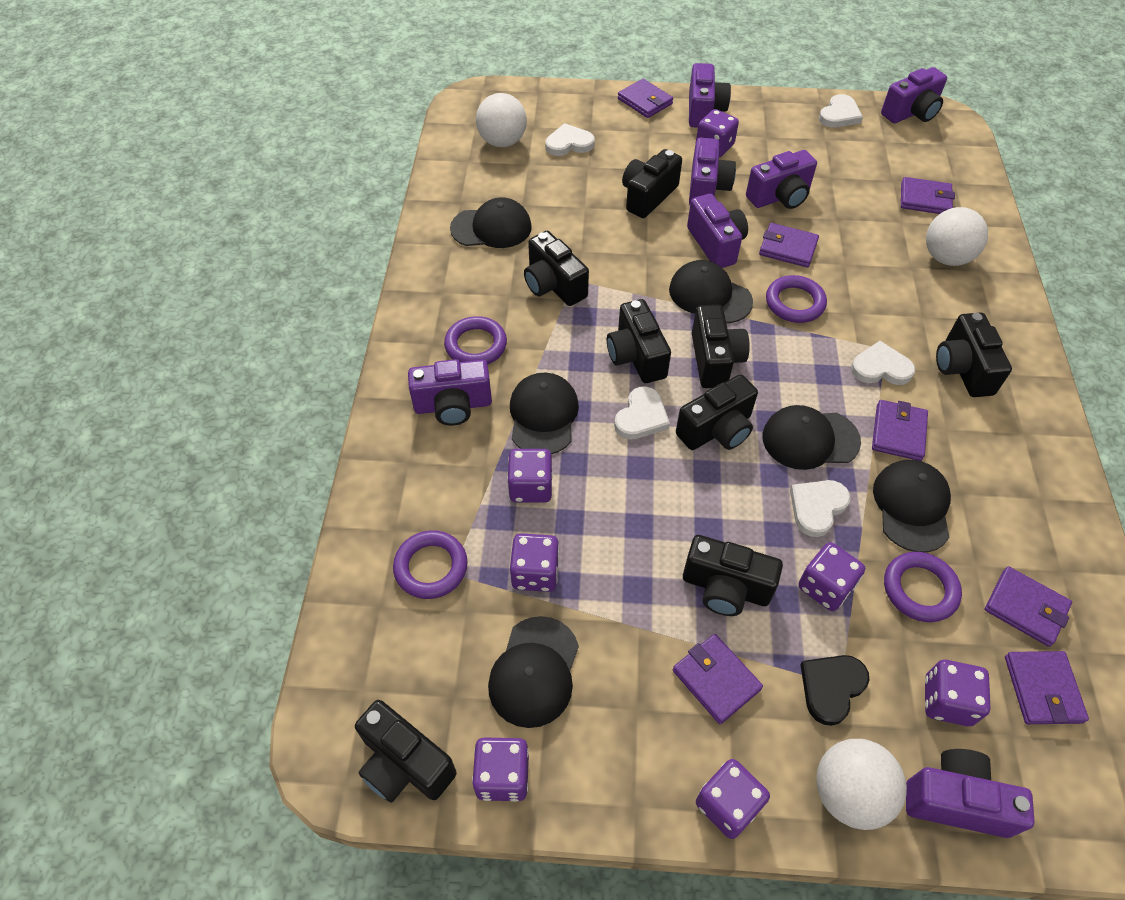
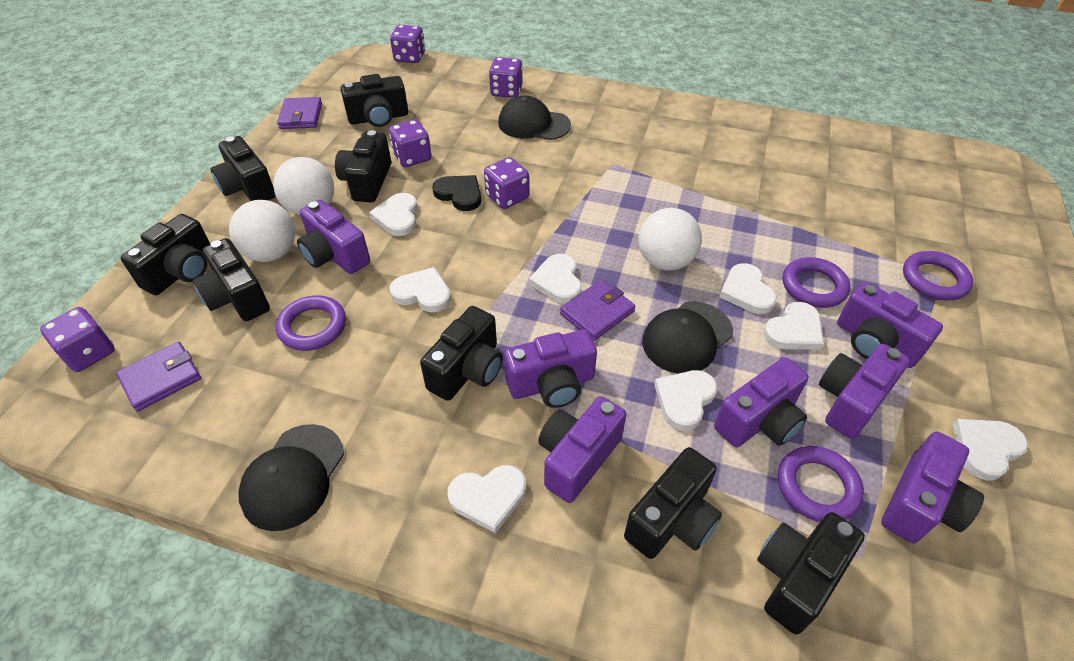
black cap: [450,197,532,248] [488,616,579,728] [510,373,579,454] [669,260,753,323] [762,405,861,470] [873,460,951,552] = 6 -> [238,424,344,531] [498,96,571,140] [642,301,733,374] = 3
purple dice: [472,737,529,802] [507,449,553,503] [510,533,559,592] [696,109,739,157] [696,759,770,839] [798,542,865,611] [925,660,990,726] = 7 -> [40,307,115,372] [389,119,431,167] [390,25,425,63] [484,157,529,209] [489,57,523,98] = 5
purple wallet: [618,79,673,118] [673,634,763,724] [759,223,819,268] [872,400,928,461] [901,177,955,214] [984,566,1072,647] [1005,651,1089,724] = 7 -> [116,342,201,412] [277,97,322,129] [560,280,635,341] = 3
white heart: [546,123,595,156] [614,386,670,440] [790,480,851,537] [819,94,863,128] [851,341,915,385] = 5 -> [369,193,418,236] [389,267,451,312] [447,465,526,533] [529,254,582,304] [654,370,718,431] [719,263,777,314] [763,302,824,350] [953,419,1028,481] = 8

